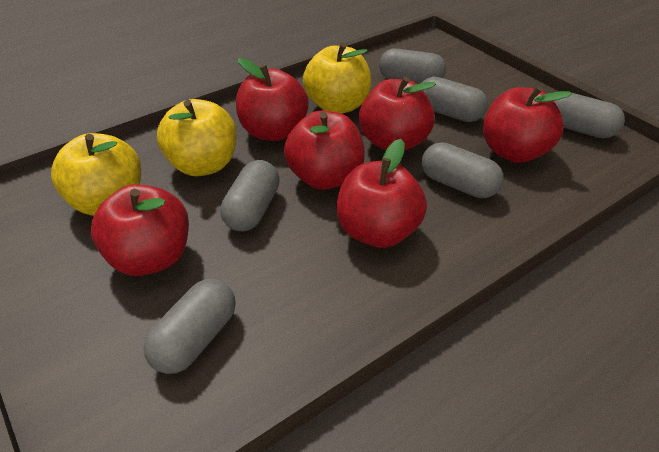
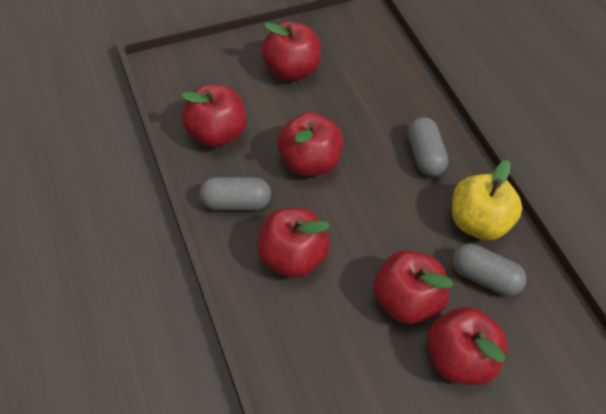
grey capsule: [144,279,236,374] [220,160,280,232] [379,48,446,84] [422,77,488,122] [422,142,504,198] [554,93,625,138] = 6 -> [199,177,271,210] [407,117,449,177] [452,243,526,296] = 3
yellow apple: [51,133,141,216] [157,99,237,176] [303,43,371,114] = 3 -> [452,160,522,240] = 1

